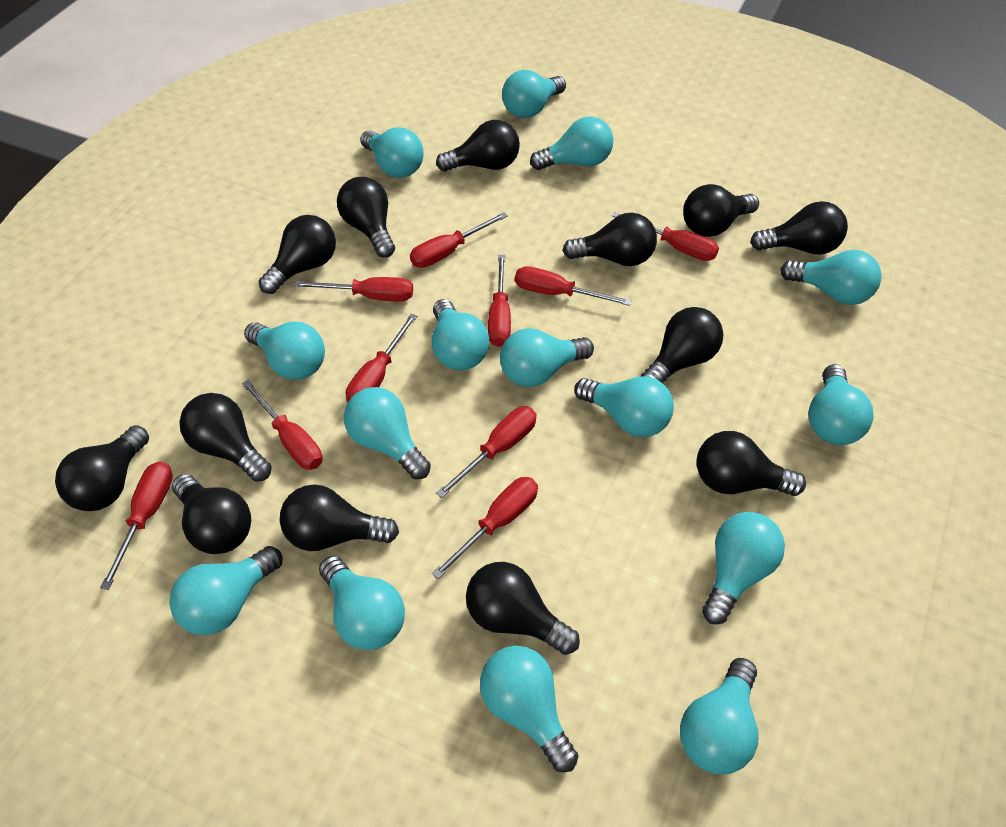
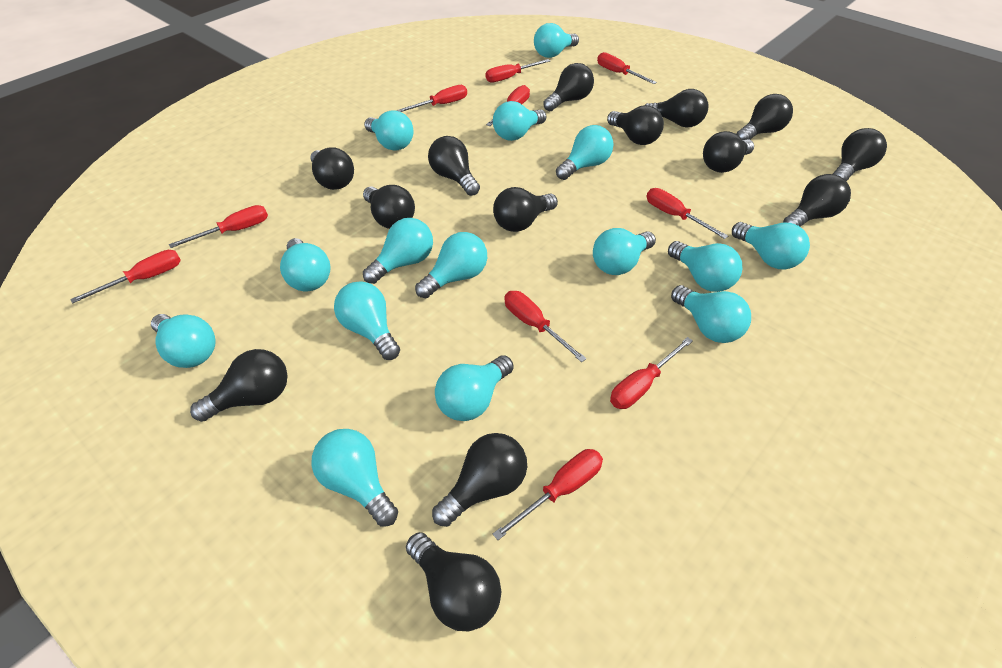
black light bulb: [55,425,149,511] [172,474,251,554] [179,393,272,482] [259,215,336,294] [280,485,399,551] [337,177,395,258] [436,120,520,172] [466,562,580,655] [562,213,657,266] [641,307,723,383] [683,184,759,237] [697,431,806,496] [750,201,848,254] = 13 -> [190,349,288,422] [310,148,354,190] [363,185,415,229] [406,532,501,631] [428,136,480,196] [432,433,527,527] [493,187,558,232] [543,63,594,111] [607,105,664,145] [645,89,708,128] [703,131,754,173] [736,94,793,140] [783,174,851,227] [833,128,887,182] = 14

